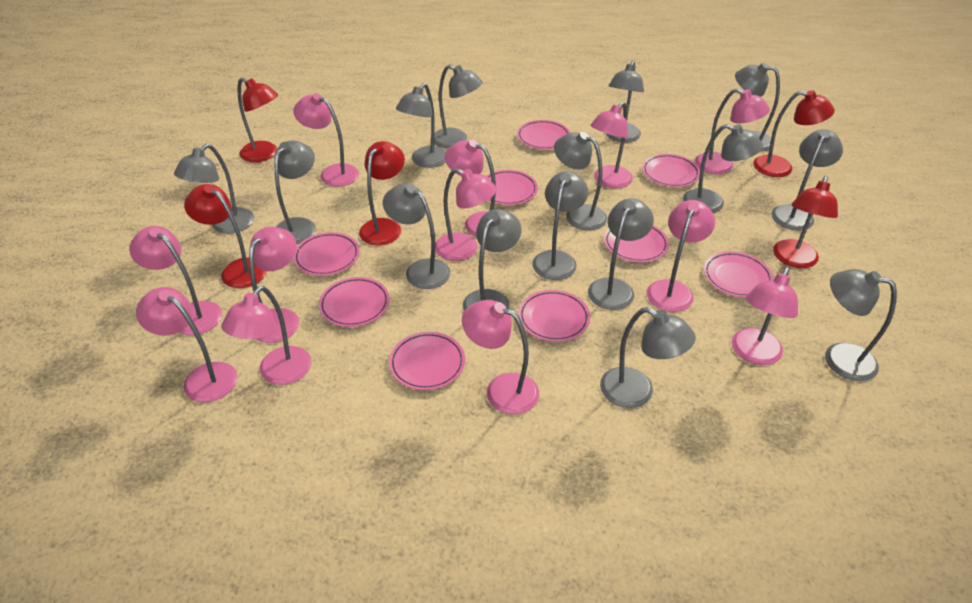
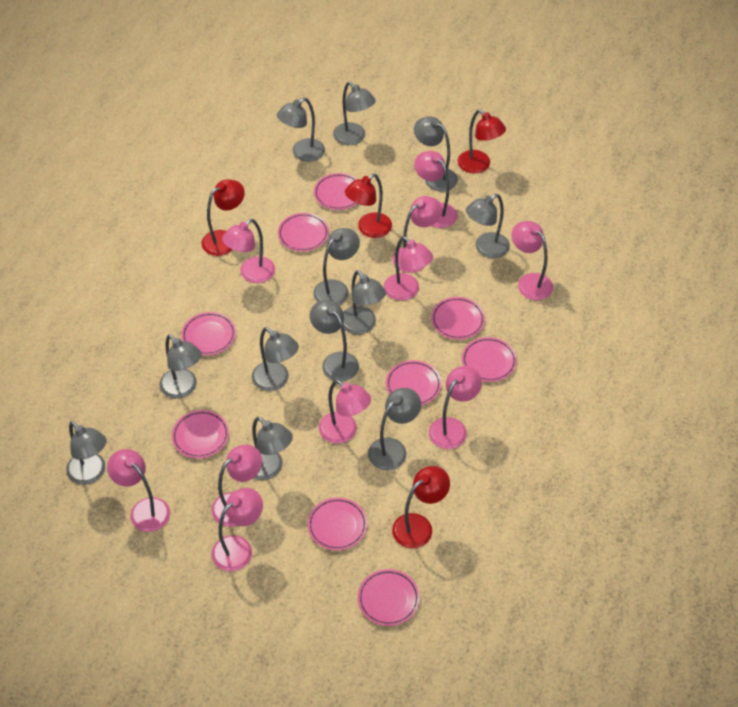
grey lamp: [174,144,254,234] [275,140,316,244] [383,184,451,289] [396,83,446,168] [434,65,483,148] [463,209,522,311] [532,171,588,280] [554,132,607,230] [588,198,654,310] [600,307,696,408] [606,60,644,143] [683,124,763,213] [735,63,780,152] [771,129,843,231] [825,269,897,381] = 15 -> [66,421,107,485] [160,335,202,399] [252,327,299,391] [252,417,293,480] [277,98,325,162] [310,300,359,381] [313,228,360,305] [333,82,376,145] [343,270,386,334] [368,388,421,470] [414,116,458,192] [466,194,510,258] = 12
pink lamp: [129,226,222,335] [136,287,237,402] [221,286,311,385] [249,227,299,343] [293,93,359,187] [435,168,497,261] [445,140,496,237] [462,300,539,414] [591,102,633,188] [647,200,715,312] [695,88,770,174] [732,267,798,365] = 12 -> [107,449,170,532] [212,445,262,527] [212,488,263,571] [222,219,275,283] [319,380,371,444] [384,236,433,301] [392,196,442,273] [414,151,458,228] [429,366,482,449] [512,221,553,300] = 10
red lamp: [184,184,267,288] [237,78,278,162] [359,141,405,245] [753,90,835,177] [773,176,838,268] = 5 -> [202,179,245,256] [345,174,392,238] [392,466,450,548] [457,109,506,174] = 4

